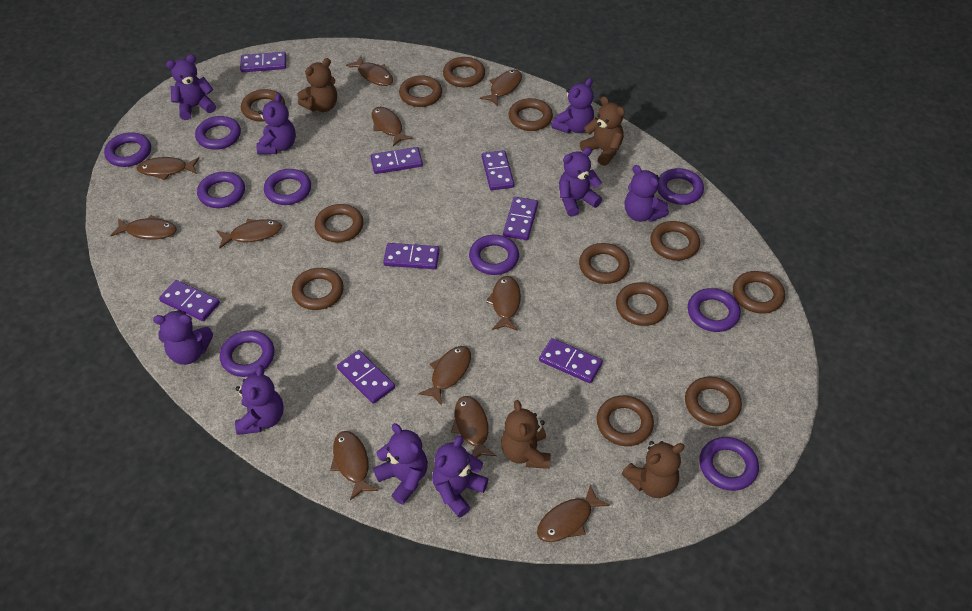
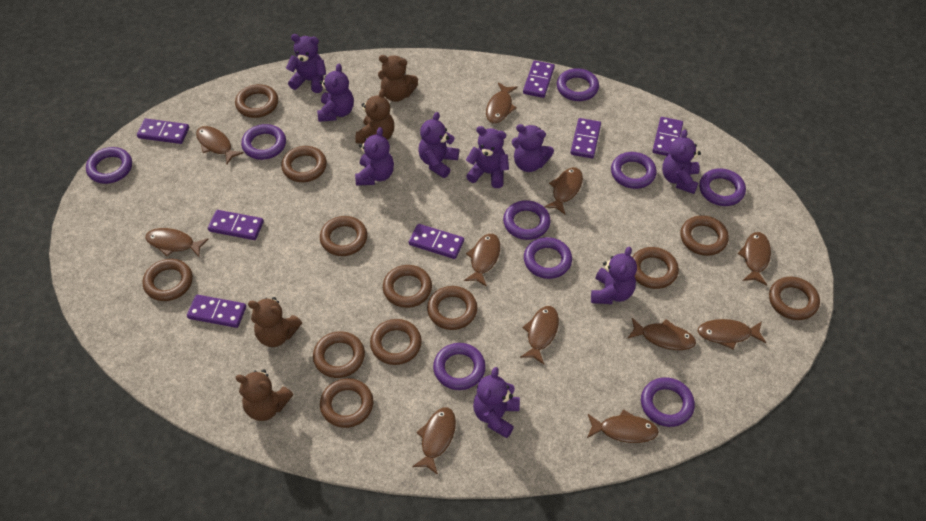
purple domino: [159,280,220,321] [240,52,286,72] [337,350,395,404] [370,147,423,174] [383,243,440,269] [482,150,514,190] [503,197,538,240] [539,338,603,383] = 8 -> [137,119,189,144] [187,295,246,328] [208,210,264,240] [409,224,464,259] [523,60,555,98] [571,118,601,159] [652,117,683,156] = 7

